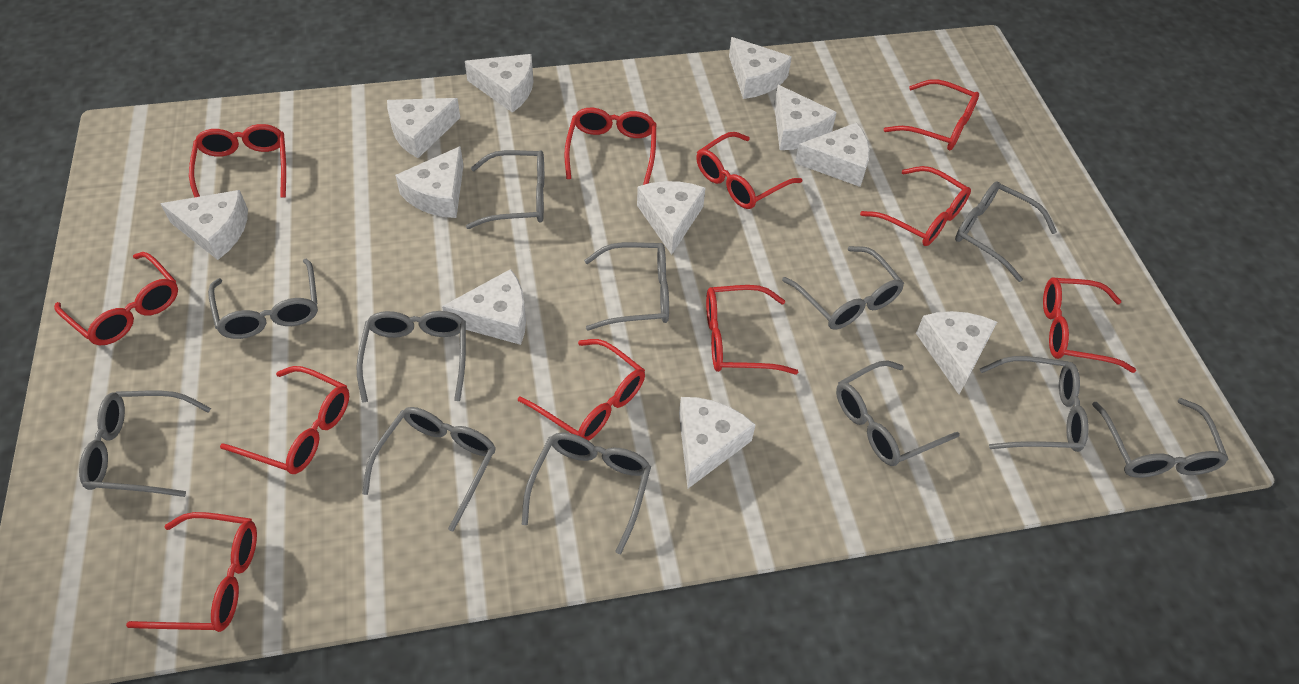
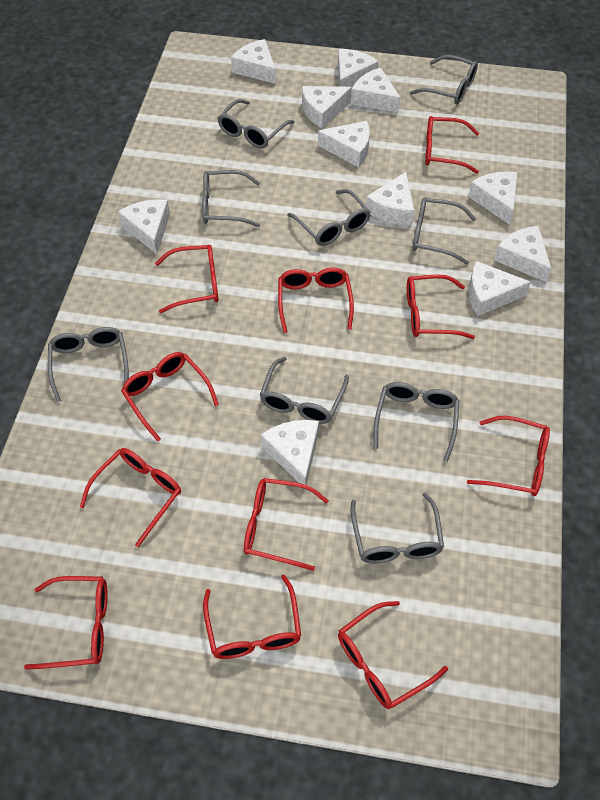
grey glasses: [79,391,211,497] [208,259,318,339] [356,311,466,403] [362,407,496,532] [466,150,544,229] [522,432,651,554] [584,242,669,331] [782,246,904,330] [836,360,960,466] [955,181,1057,282] [980,356,1089,452] [1092,398,1229,478] = 12 -> [48,327,129,402] [202,170,260,227] [218,99,295,148] [260,357,349,424] [287,189,371,246] [351,493,444,564] [374,382,459,462] [410,55,478,104] [412,197,476,265] = 9

